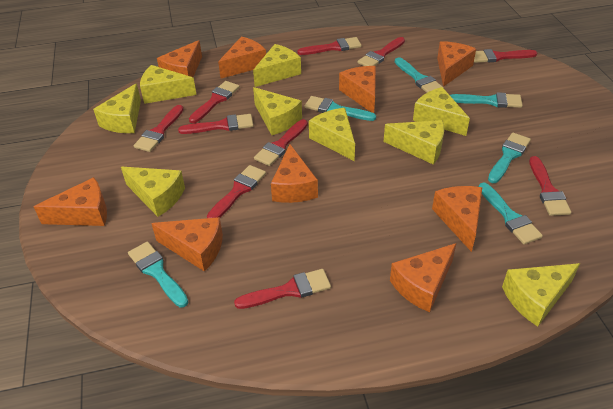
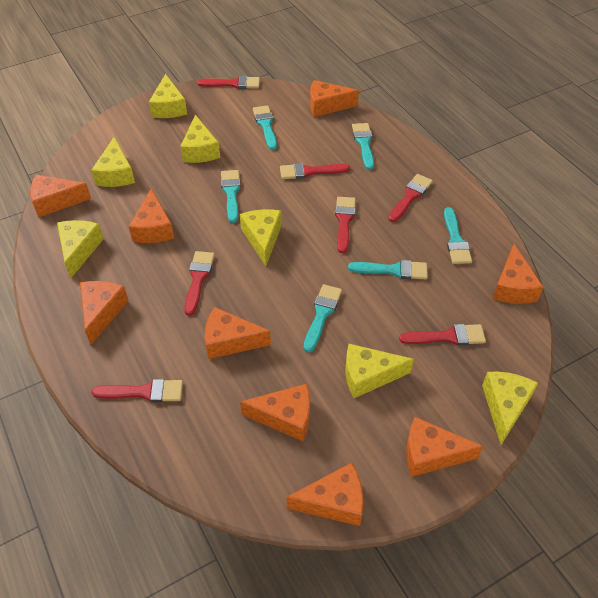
red brush: [134,105,184,152] [178,114,254,134] [189,81,240,123] [207,165,266,218] [234,269,331,309] [254,119,308,166] [297,37,362,55] [357,37,405,66] [474,49,537,63] [529,156,571,216] = 10 -> [92,379,183,402] [184,251,215,316] [197,76,260,89] [280,163,350,179] [335,197,356,253] [388,174,433,222] [399,324,486,346] = 7
yellow cheese: [93,83,141,133] [121,167,185,217] [140,65,197,104] [253,44,301,87] [253,87,302,135] [309,108,355,161] [384,120,444,165] [413,87,470,136] [502,263,580,327] = 9 -> [57,220,104,278] [91,137,135,187] [149,74,187,118] [180,115,220,163] [240,209,282,266] [346,344,414,398] [482,371,538,445] = 7

